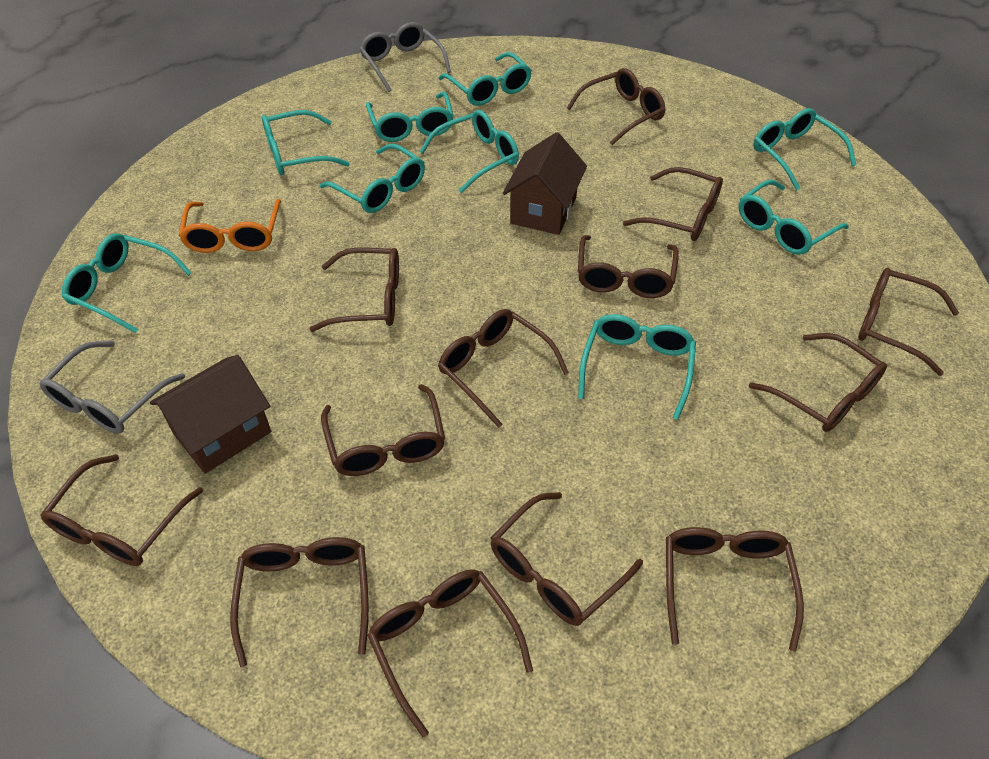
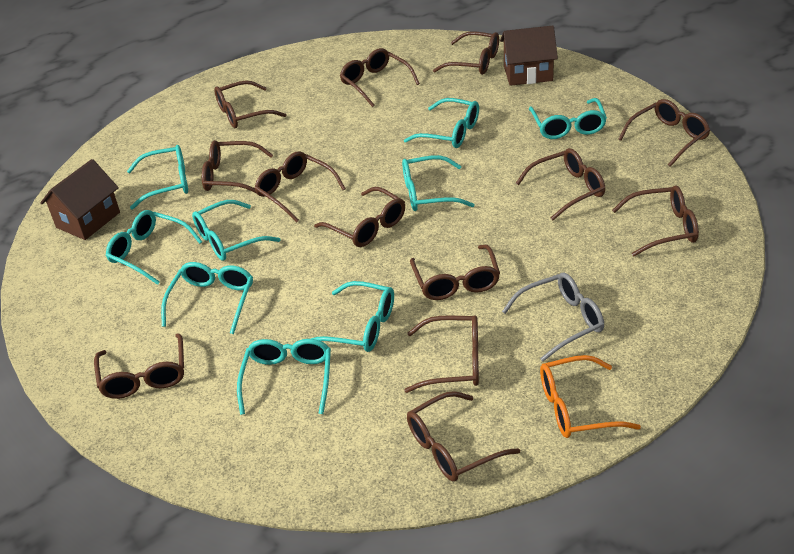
grey glasses: [39,341,185,434] [359,22,451,92] = 2 -> [502,272,604,362] = 1

